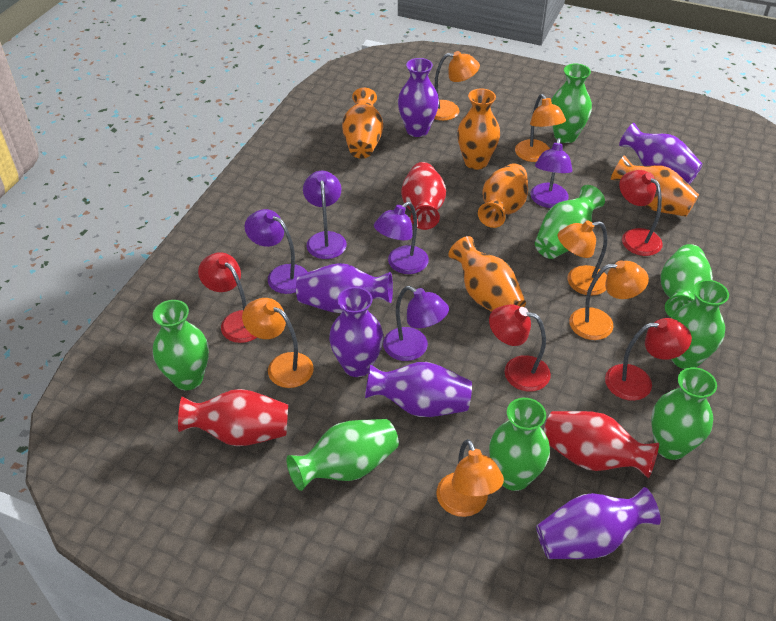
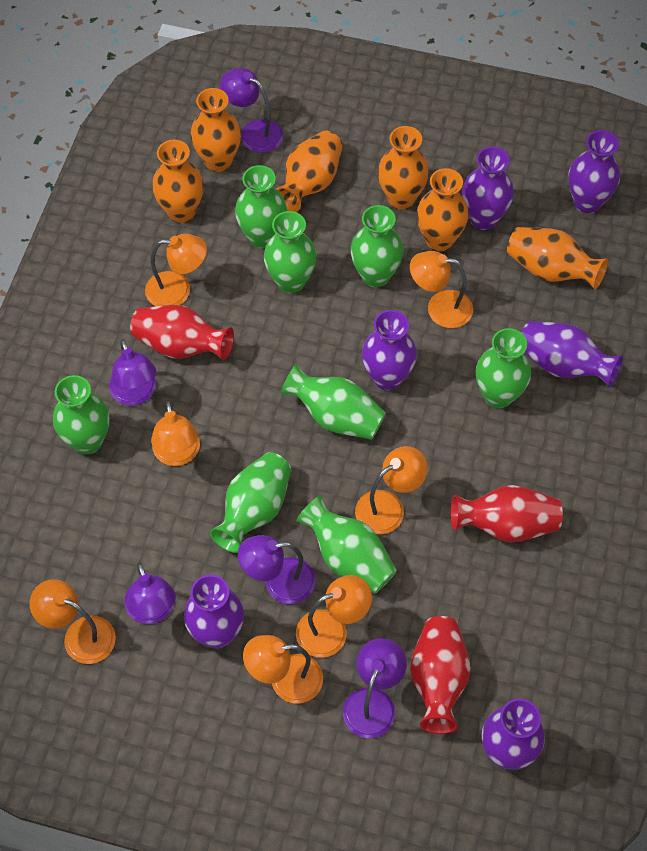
orange lamp: [242,298,314,388] [434,51,480,121] [436,439,504,517] [515,94,566,162] [558,220,607,296] [569,260,649,340] = 6 -> [30,579,116,664] [145,234,207,306] [151,401,200,466] [243,635,323,703] [296,575,372,658] [355,446,428,534] [410,251,473,328] = 7
orange vase: [342,88,383,159] [448,236,526,312] [457,88,500,170] [478,163,528,228] [611,155,699,217] = 5 -> [152,140,204,223] [191,88,241,172] [276,131,343,212] [378,126,429,209] [417,168,469,251] [507,227,608,289] = 6
red lamp: [198,252,257,343] [489,304,551,392] [605,318,692,401] [619,170,663,256] = 4 -> none = 0

